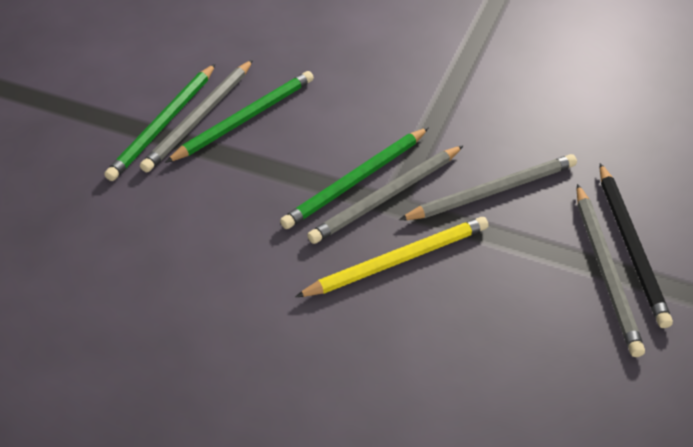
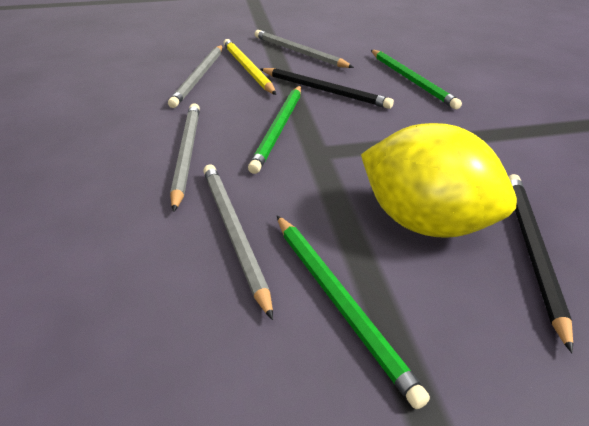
black pencil: [600,163,673,328] = 1 -> [261,68,394,109] [508,174,573,353] = 2
yellow lemon: none = 0 -> [361,123,517,238] = 1

